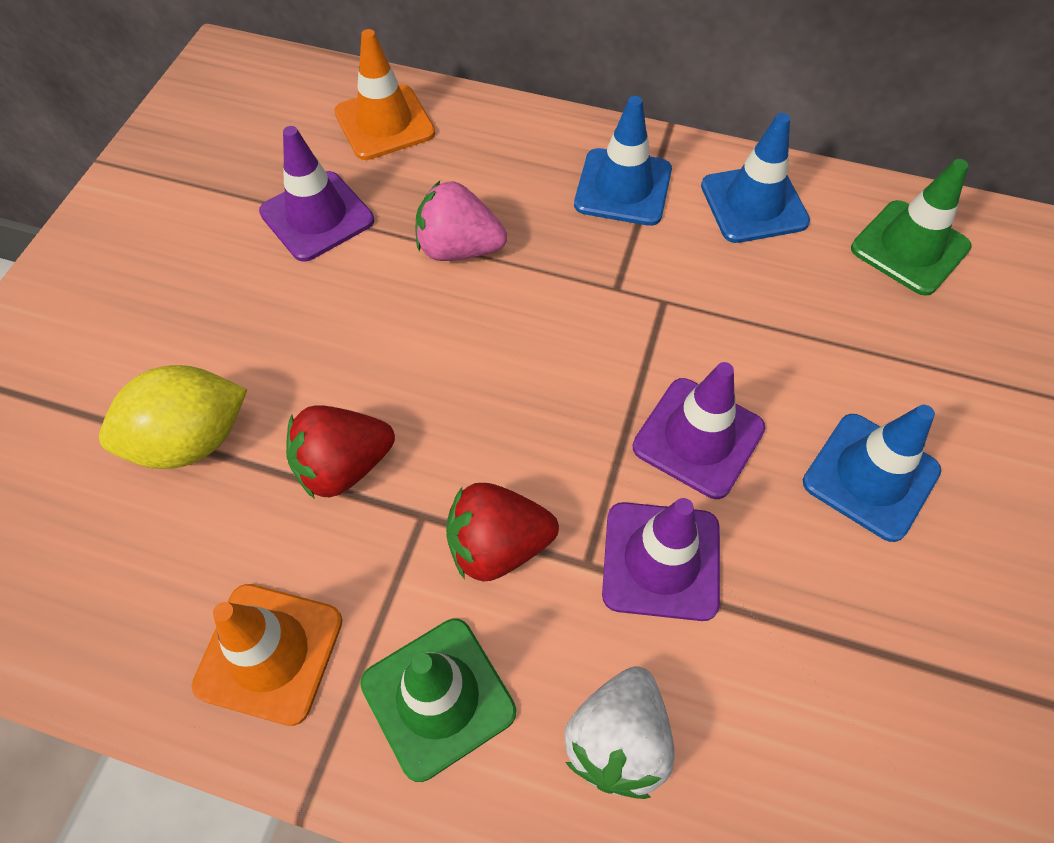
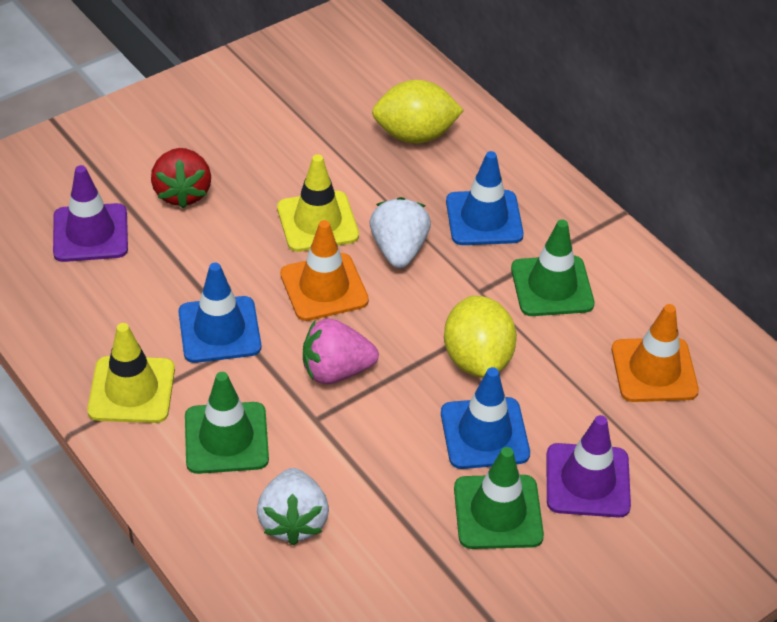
green traffic cone: [360,619,516,782] [851,159,972,296] = 2 -> [185,372,269,474] [454,447,544,549] [511,220,595,316] = 3
purple traffic cone: [259,126,374,262] [602,498,720,621] [633,362,765,499] = 3 -> [53,165,128,262] [546,415,631,518] = 2
red strawberry: [286,405,395,499] [446,483,559,582] = 2 -> [151,148,211,208] = 1
white strawberry: [565,666,674,799] = 1 -> [257,468,329,545] [370,197,431,268] = 2
yellow lemon: [99,365,247,469] = 1 -> [372,80,464,143] [444,296,517,378] = 2
yellow traffic cone: none = 0 -> [87,323,175,423] [277,154,359,252] = 2

